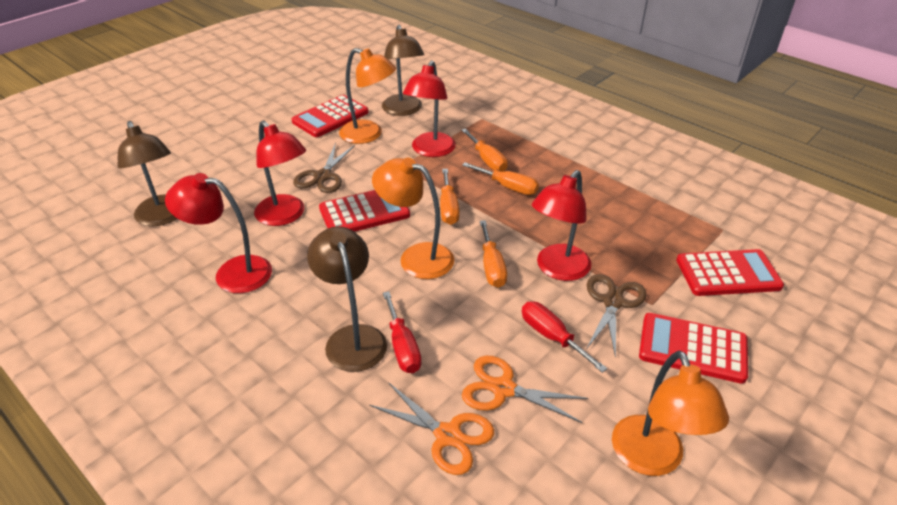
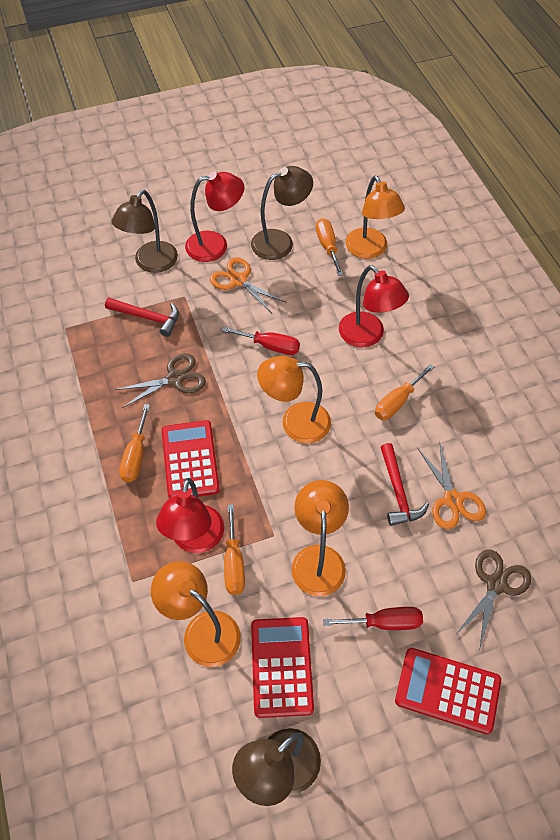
orange lamp: [339,48,396,144] [372,158,454,279] [612,350,729,476] = 3 -> [151,561,241,667] [257,356,331,443] [292,480,349,596] [345,176,405,259] = 4
red calculator: [292,95,369,137] [319,190,410,232] [639,313,748,384] [676,249,784,296] = 4 -> [162,420,220,499] [251,617,314,718] [395,648,501,735] = 3
red hammer: none = 0 -> [105,298,179,337] [380,443,429,526] = 2
red lamp: [165,173,272,293] [254,120,306,226] [403,60,456,157] [532,170,591,281] = 4 -> [156,478,224,553] [185,172,244,262] [339,265,409,347] = 3

